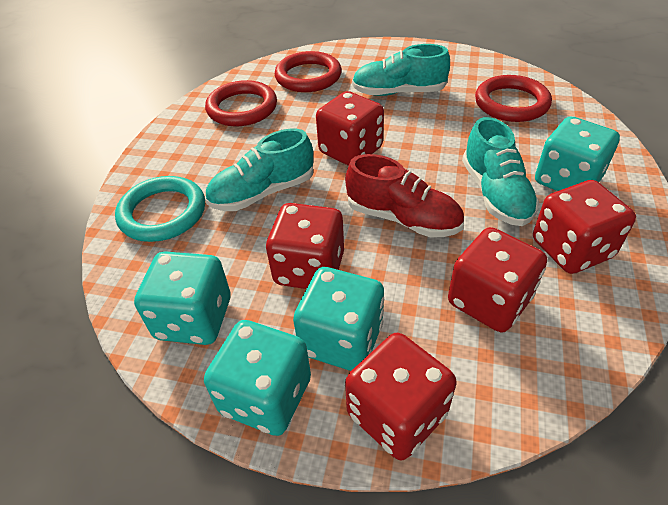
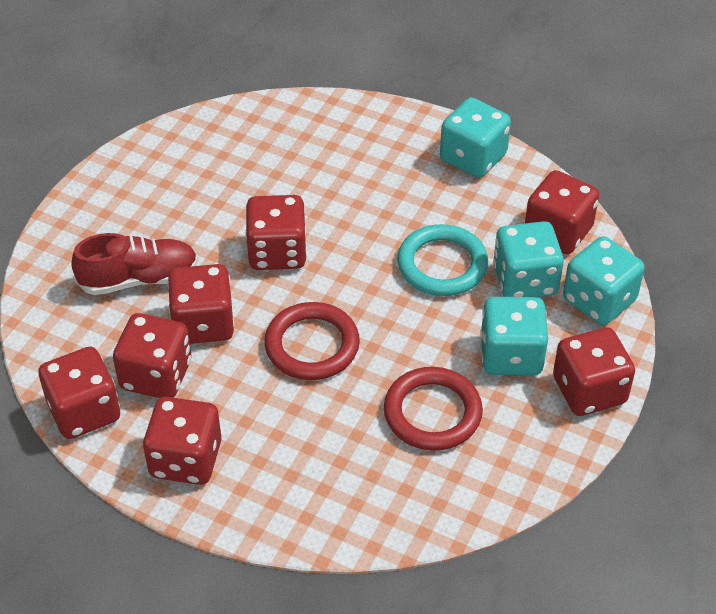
red dice: [266,203,344,289] [316,91,384,166] [345,333,457,461] [448,227,547,332] [533,180,636,274] = 5 -> [38,347,120,439] [113,313,191,398] [143,397,221,485] [168,264,235,344] [245,195,307,270] [525,170,599,254] [553,327,635,416] = 7
red ring: [205,80,277,126] [275,51,342,92] [475,75,552,122] = 3 -> [264,302,360,380] [384,367,483,451] = 2
turquoise shoe: [205,129,313,211] [352,44,450,96] [462,117,539,226] = 3 -> none = 0

